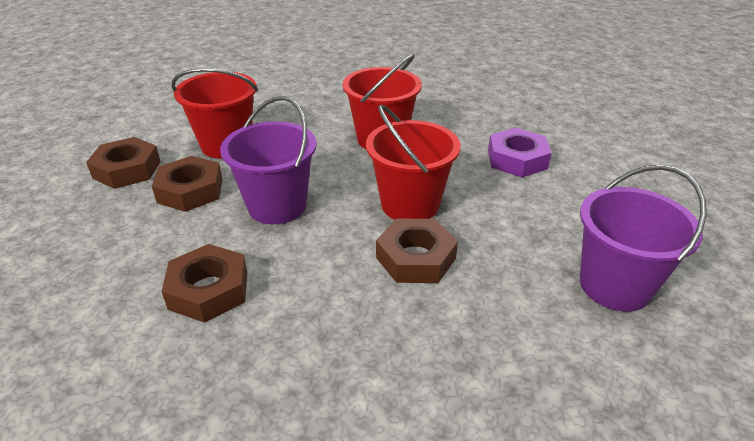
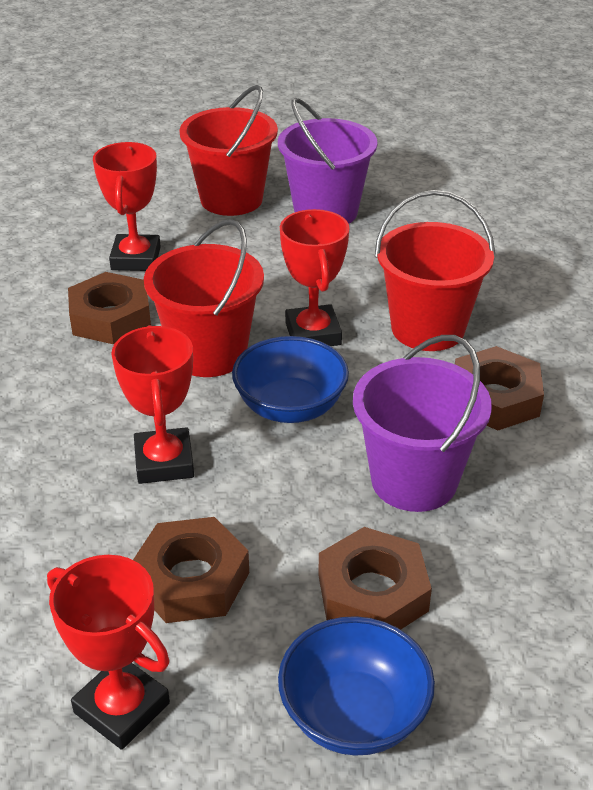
blue bowl: none = 0 -> [232,336,349,423] [278,616,435,756] = 2
purple nut: [488,128,552,177] = 1 -> none = 0
red trophy: none = 0 -> [47,555,170,750] [93,142,161,271] [111,325,194,484] [280,209,349,346] = 4

